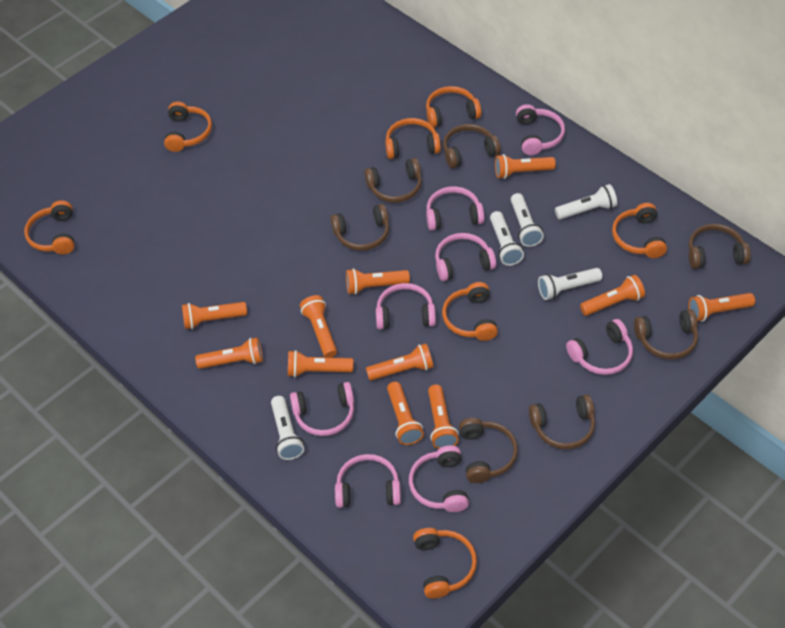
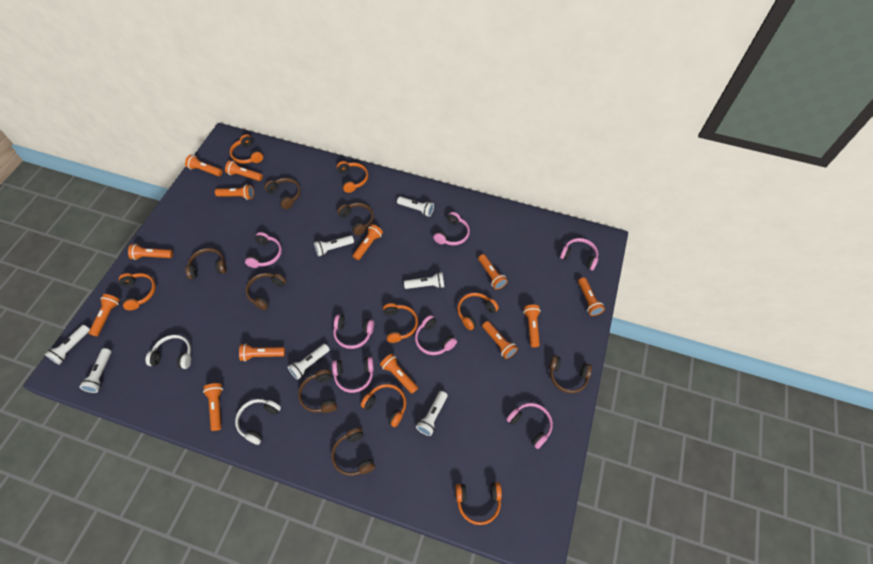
orange flashlight: [182,302,247,329] [195,337,263,369] [288,350,353,377] [300,295,337,358] [346,268,410,295] [366,344,433,381] [387,382,424,445] [428,384,459,449] [495,154,556,179] [580,275,645,316] [688,293,755,322] = 11 -> [89,294,120,336] [128,244,173,260] [185,155,223,176] [203,383,223,431] [215,184,254,200] [225,160,263,181] [239,344,285,362] [353,224,383,260] [380,354,418,394] [478,254,507,290] [482,321,518,359] [523,305,541,347] [578,277,605,316] = 13
pink headphones: [290,382,354,436] [335,454,401,508] [376,283,436,329] [409,445,469,512] [426,186,484,231] [435,233,496,281] [516,104,565,155] [566,319,633,375] = 8 -> [245,232,282,268] [332,357,374,393] [333,315,374,349] [415,315,457,355] [433,212,470,245] [507,403,553,449] [560,238,598,270] = 7
white flashlight: [271,396,304,460] [490,211,524,266] [511,193,544,247] [538,268,602,300] [555,184,617,220] = 5 -> [45,325,90,365] [79,348,112,393] [288,344,330,380] [314,235,354,256] [397,196,434,217] [404,272,444,289] [416,391,448,436] = 7
white headphones: none = 0 -> [146,335,191,369] [235,399,281,445] = 2

